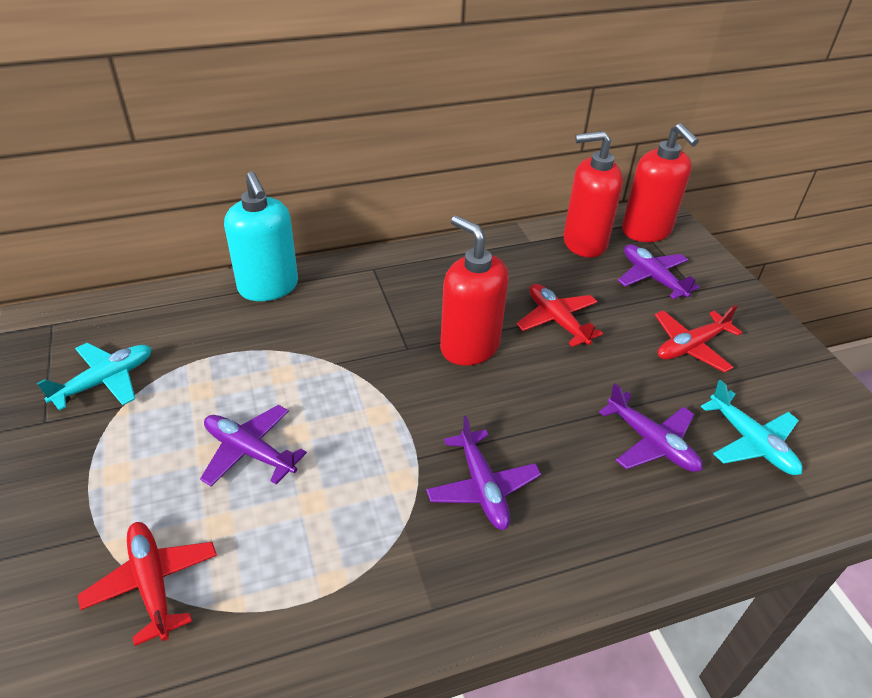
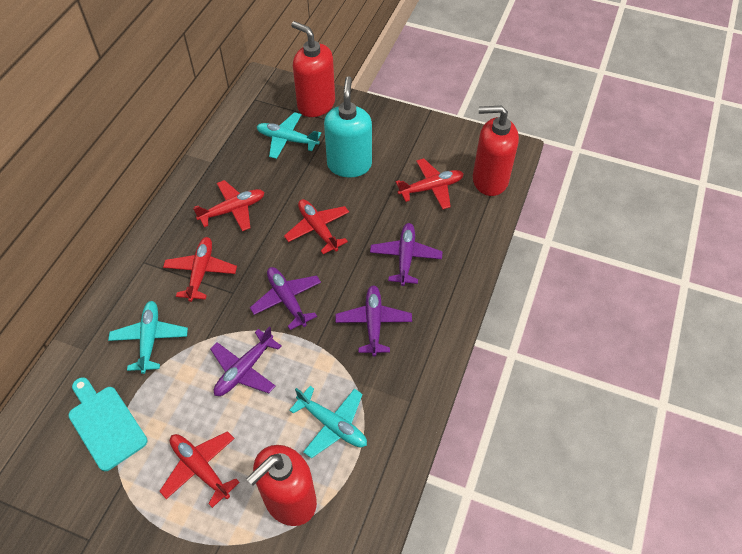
red plane: [78,522,217,646] [516,284,603,347] [655,305,742,373] = 3 -> [159,431,240,508] [163,237,237,302] [193,180,265,231] [284,199,349,254] [396,158,463,209] = 5
turquoise cutting board: none = 0 -> [68,377,148,471] = 1
turquoise plane: [37,343,151,411] [701,380,803,475] = 2 -> [108,301,188,374] [257,112,321,159] [289,386,367,458] = 3

